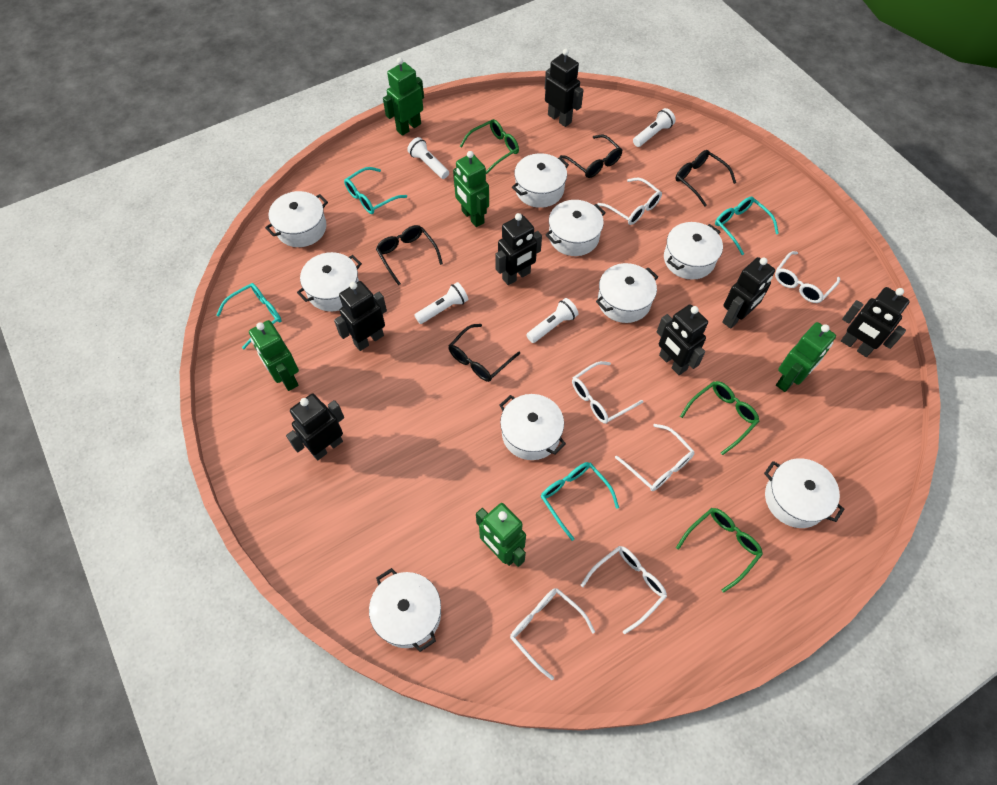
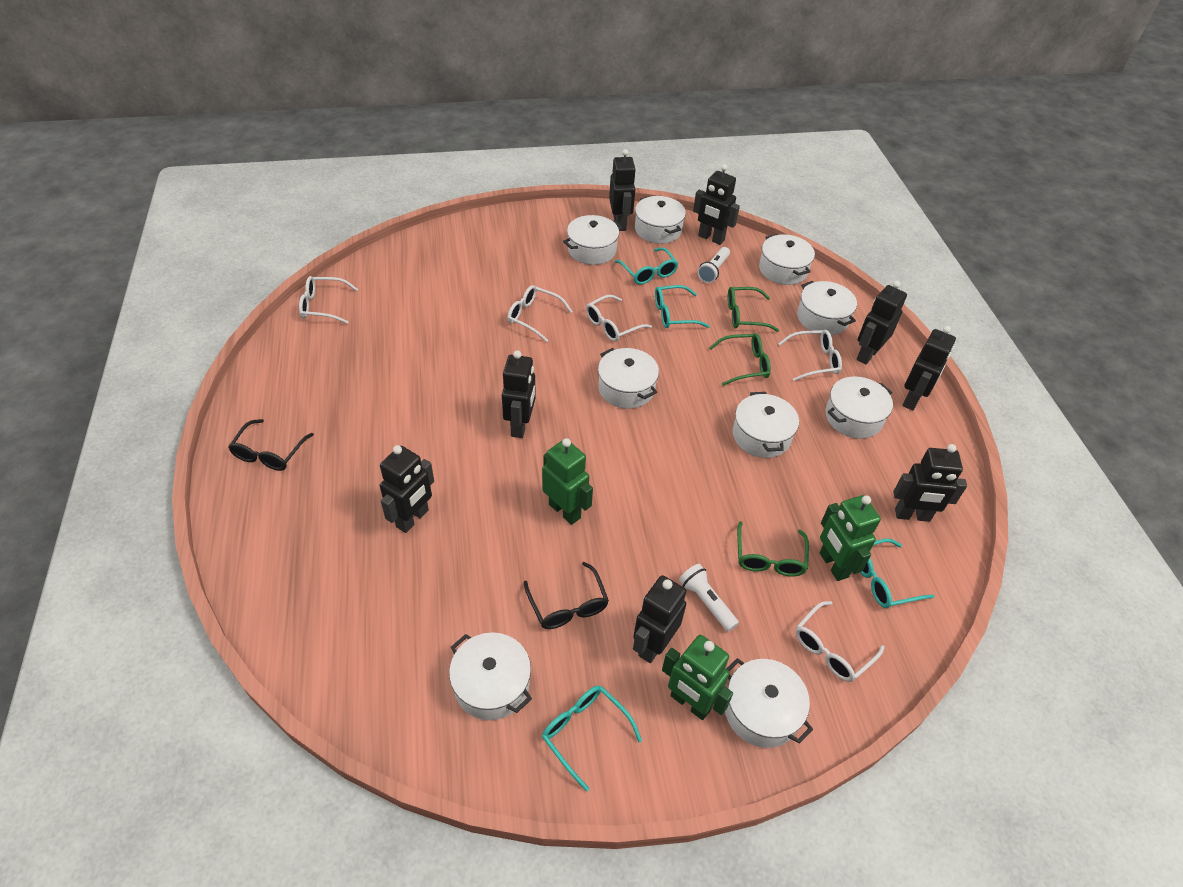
black glasses: [376,225,443,285] [449,324,520,382] [560,134,622,178] [675,150,736,207] = 4 -> [228,419,314,471] [524,562,609,629] = 2
black robot: [286,394,344,460] [334,281,387,351] [495,213,542,285] [545,49,583,127] [657,304,708,375] [722,257,775,329] [841,287,910,357] = 7 -> [380,445,434,533] [502,350,536,438] [609,149,636,231] [633,575,686,663] [693,164,740,245] [857,281,907,365] [893,444,967,522] [902,326,956,410] = 8
green robot: [249,320,299,391] [383,57,424,136] [453,151,489,227] [476,503,526,567] [776,322,836,392] = 5 -> [542,438,593,525] [662,635,733,720] [820,495,881,581] = 3
white flashlight: [407,137,449,179] [415,282,468,324] [526,298,578,343] [633,108,676,147] = 4 -> [679,564,739,632] [698,247,730,283] = 2
white glasses: [510,588,595,680] [572,361,643,424] [581,546,667,634] [597,178,662,225] [615,424,695,491] [775,251,840,303] = 6 -> [299,276,358,324] [507,285,573,342] [586,295,652,341] [778,330,842,381] [795,601,885,682] = 5

